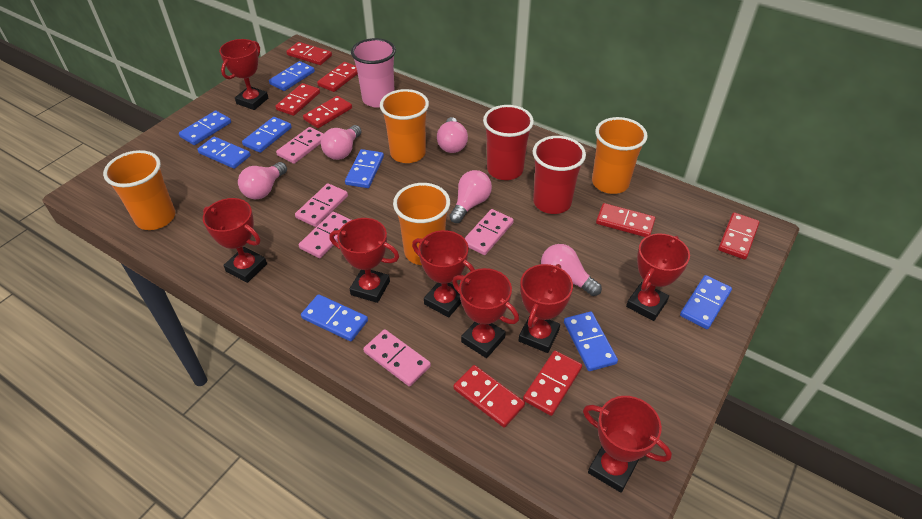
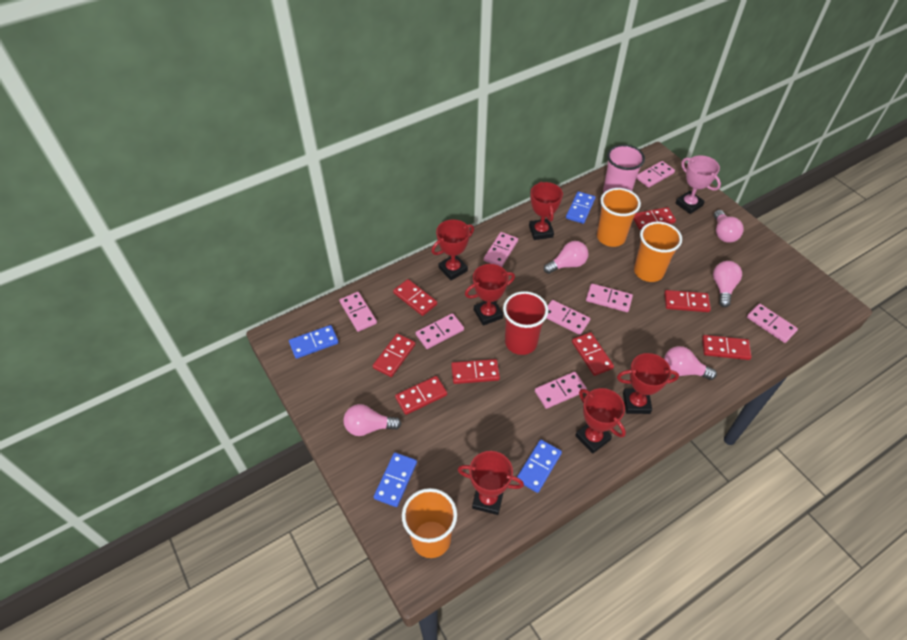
blue domino: [179,111,231,145] [197,137,251,169] [242,117,292,153] [269,61,315,91] [301,294,368,341] [345,149,384,188] [564,312,618,371] [680,275,732,329] = 8 -> [289,325,339,359] [374,453,417,507] [517,440,562,493] [566,191,595,224] = 4
orange cup: [103,150,175,230] [380,89,429,163] [393,183,450,265] [592,117,648,194] = 4 -> [402,488,457,558] [597,188,641,247] [634,222,682,282] = 3
pink domino: [276,127,324,164] [295,183,348,227] [299,212,351,258] [363,329,431,387] [464,209,514,255] = 5 -> [340,292,377,332] [416,313,464,349] [484,232,518,267] [535,372,587,409] [546,300,590,335] [586,284,633,312] [636,161,675,188] [747,304,798,343] = 8
pink trophy: none = 0 -> [675,155,721,214] = 1
red cup: [483,105,534,180] [533,136,586,214] = 2 -> [503,291,548,355] = 1
red trophy: [203,198,267,283] [219,39,268,110] [330,218,399,303] [412,230,475,318] [452,268,519,358] [518,264,573,353] [583,396,672,493] [626,233,690,321] = 8 -> [431,219,474,280] [458,451,524,515] [465,264,515,326] [529,182,563,240] [575,388,626,454] [617,353,679,414] = 6

